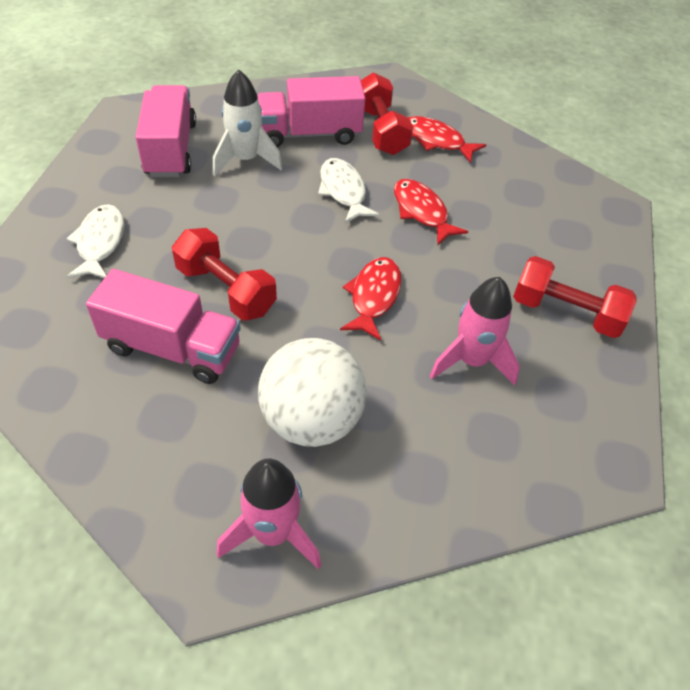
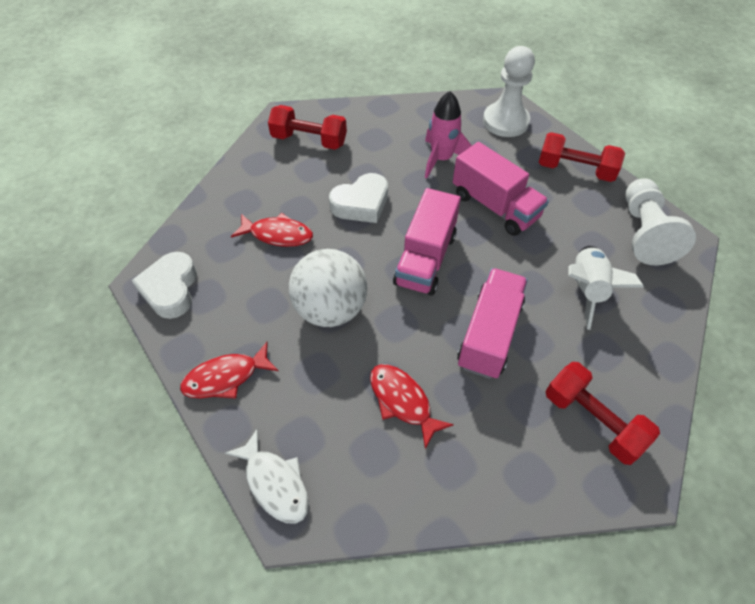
pink rocket: [216,458,321,569] [430,277,520,385] = 2 -> [425,91,472,178] = 1
white fish: [66,204,124,278] [318,158,380,223] = 2 -> [225,428,309,524] = 1
white heart: none = 0 -> [131,252,197,319] [329,173,388,223] = 2
white pawn: none = 0 -> [483,46,535,137] [625,178,696,265] = 2

